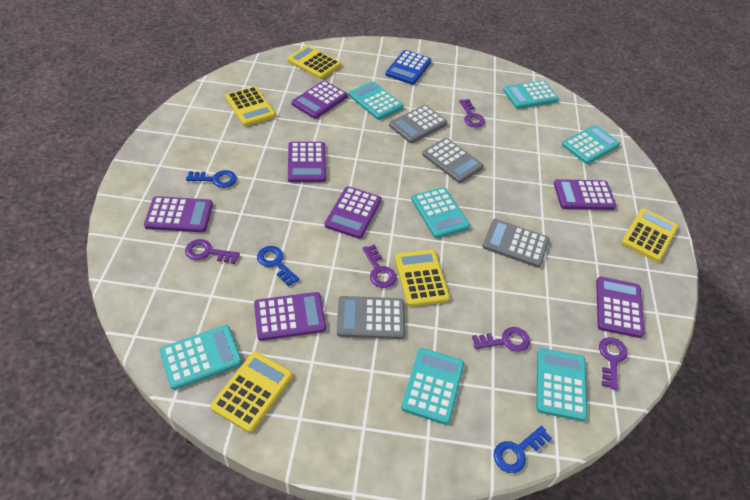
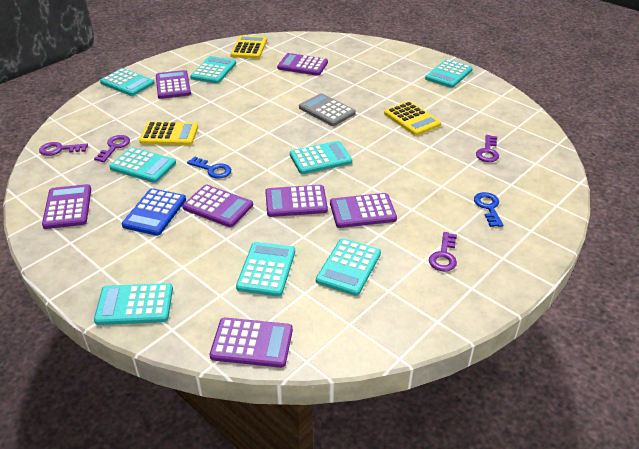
blue key: [186,170,237,188] [257,246,300,286] [494,426,552,473] = 3 -> [187,156,231,179] [474,192,503,227] = 2
grey calculator: [337,296,405,339] [389,105,447,143] [422,138,484,183] [482,219,549,268] = 4 -> [299,93,356,126] = 1
purple key: [185,239,240,264] [362,244,396,288] [459,99,485,128] [472,327,530,352] [599,337,627,390] = 5 -> [39,142,88,156] [94,135,130,162] [429,232,457,271] [476,135,499,162] = 4
turquoise calculator: [160,325,242,390] [349,81,403,120] [401,348,464,425] [411,187,470,238] [503,80,559,109] [536,348,587,421] [562,125,620,164] = 7 -> [94,283,173,325] [100,68,155,96] [109,147,176,183] [190,56,236,84] [236,242,295,297] [290,141,352,174] [316,238,381,296] [425,59,473,88] = 8
yellow calculator: [210,352,293,433] [225,86,276,126] [287,45,341,79] [395,250,450,307] [621,208,678,262] = 5 -> [139,121,198,145] [230,35,267,59] [384,101,441,136] = 3

